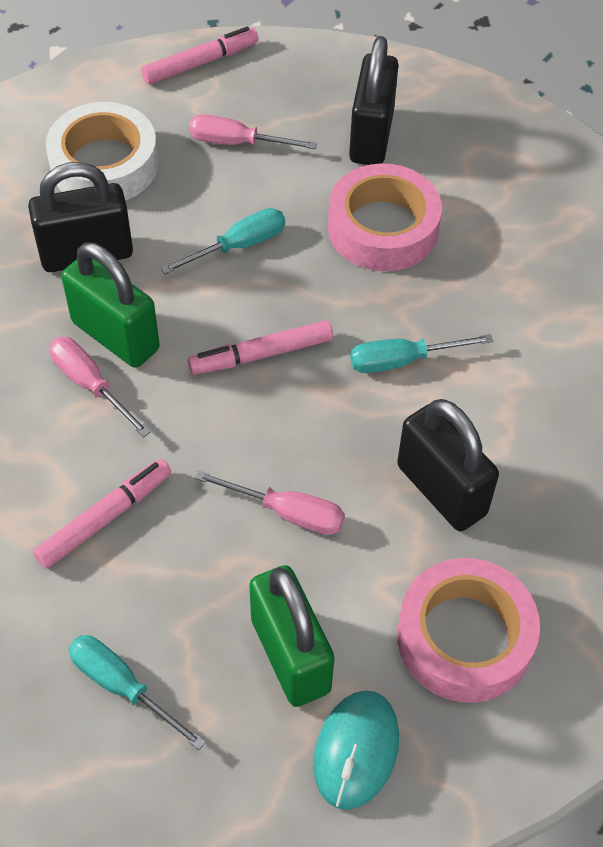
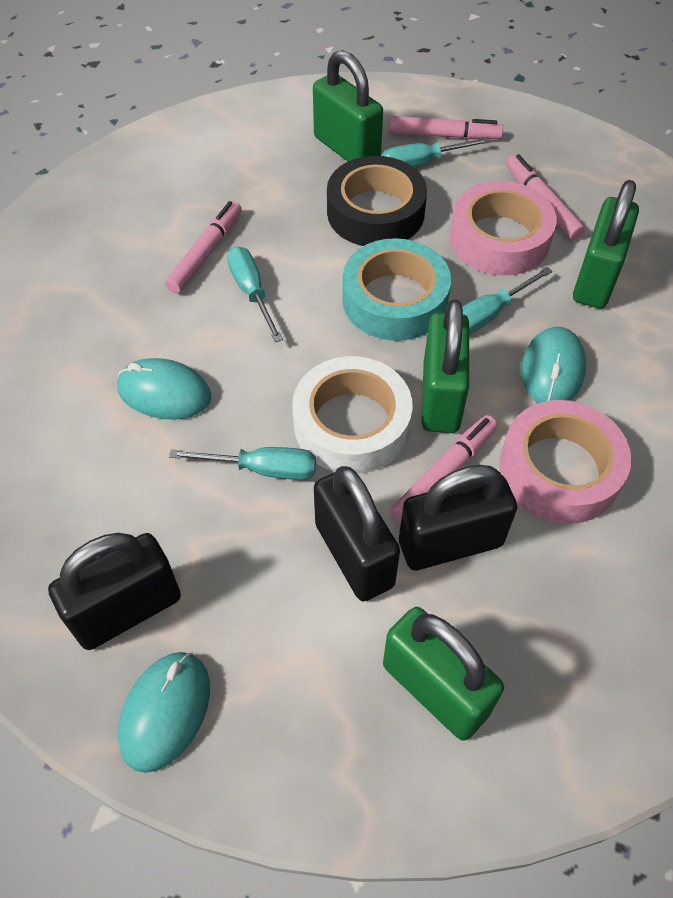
black tape: none = 0 -> [327,156,427,246] = 1
green padlock: [61,242,160,368] [249,565,334,707] = 2 -> [313,50,383,162] [383,607,504,741] [421,299,469,433] [573,180,639,308] = 4
pink marker: [33,459,171,568] [141,26,258,84] [188,320,333,375] = 3 -> [165,201,242,293] [389,116,503,139] [391,415,497,523] [506,154,585,240] = 4
pink screwdriver: [49,337,151,437] [189,114,317,149] [195,470,345,535] = 3 -> none = 0
turquoise mouse: [313,690,399,810] = 1 -> [117,358,212,420] [118,652,210,773] [521,327,586,403] = 3
turquoise screwdriver: [69,635,206,750] [161,208,285,274] [350,334,493,373] = 3 -> [169,447,316,480] [227,246,283,342] [381,137,490,167] [462,267,553,334] = 4
turquoise tape: none = 0 -> [342,238,451,341] = 1

